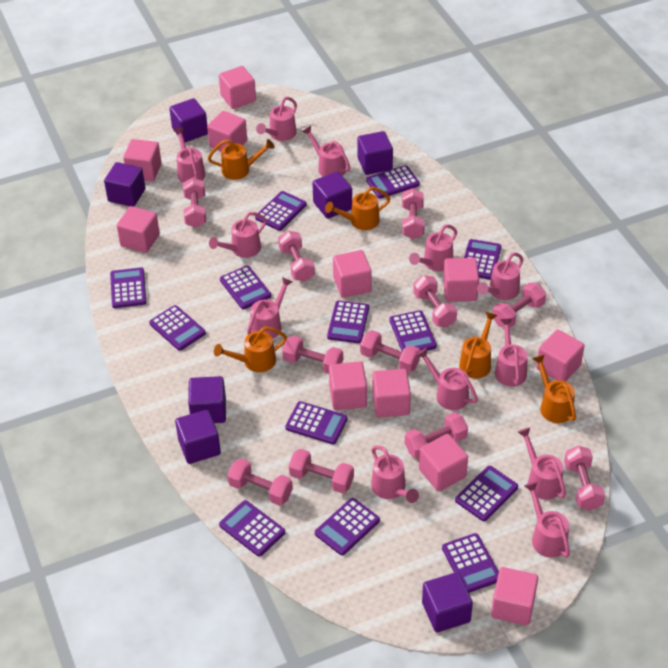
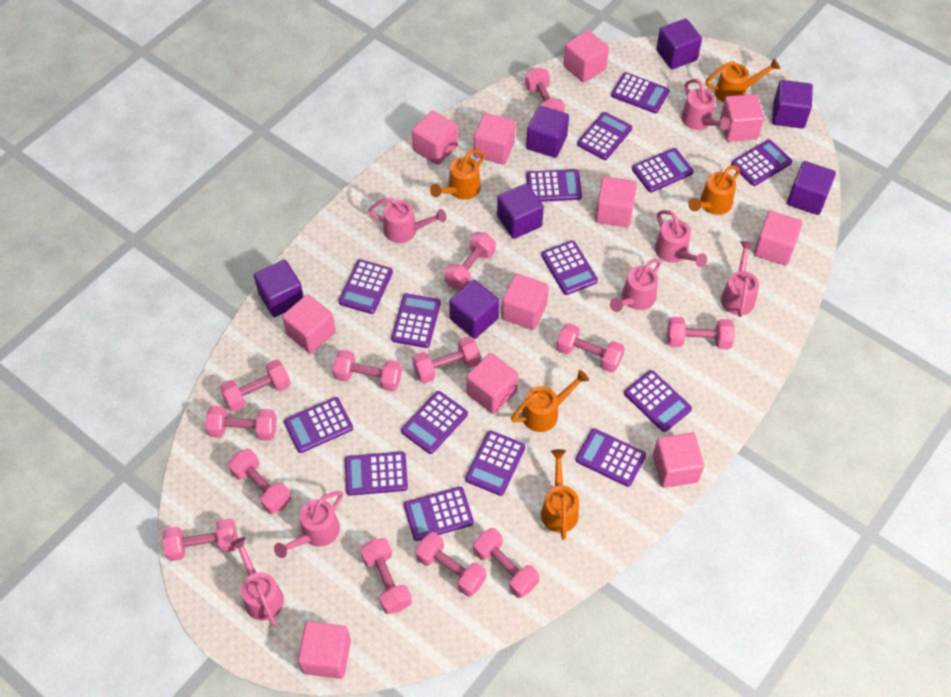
pink dumbbell: [183,178,206,228] [227,458,293,506] [278,231,315,281] [282,336,343,374] [289,449,354,493] [360,330,420,373] [402,188,425,239] [405,412,468,459] [413,275,457,327] [493,282,546,328] [564,446,605,511] = 11 -> [163,518,238,561] [205,406,277,441] [220,359,291,412] [228,449,291,514] [333,350,402,392] [360,538,412,614] [412,336,481,384] [415,532,486,597] [444,232,496,290] [473,528,539,598] [525,67,565,112] [556,323,625,373] [667,317,735,349] = 13
pink watering can: [173,127,205,183] [209,212,267,258] [247,277,292,339] [256,97,297,141] [302,126,350,177] [371,445,419,503] [409,224,457,271] [416,348,478,410] [477,252,523,300] [495,318,528,386] [518,427,566,500] [524,482,570,557] = 12 -> [231,537,284,626] [274,491,343,558] [368,198,446,243] [610,259,661,312] [655,210,707,267] [681,79,730,130] [721,241,759,317] = 7
purple calculator: [110,267,147,308] [149,305,206,351] [219,500,285,557] [220,266,271,309] [255,191,307,231] [285,401,348,444] [315,498,380,555] [327,301,369,343] [366,165,420,199] [389,310,437,351] [442,533,499,593] [455,466,518,521] [464,239,501,280] = 13 -> [284,397,353,453] [339,259,393,314] [345,452,408,496] [391,293,441,348] [401,391,468,454] [404,487,474,541] [465,431,525,496] [526,169,582,202] [541,240,598,295] [576,428,646,487] [577,112,632,160] [611,72,670,113] [624,370,692,432] [632,148,694,193] [731,140,792,186] = 15

